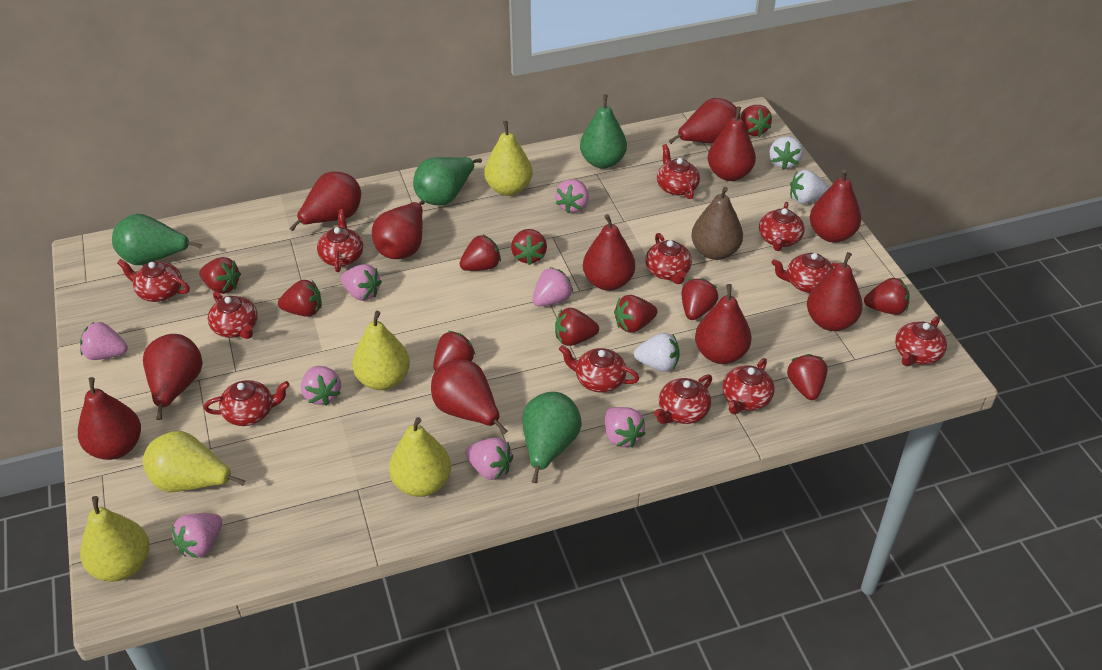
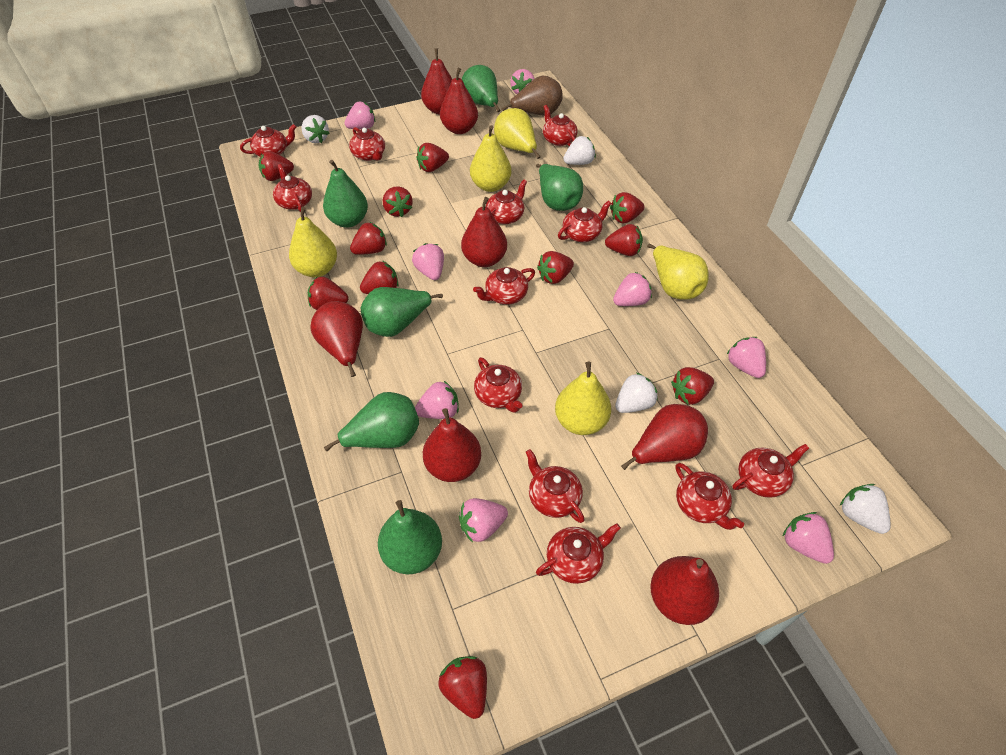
green pear: [112,214,203,265] [413,157,482,206] [522,392,582,483] [580,94,627,169] = 4 -> [323,160,368,228] [324,392,419,451] [361,287,443,337] [378,500,442,574] [462,65,500,112] [536,164,583,211] = 6
red pear: [78,377,141,460] [143,334,203,420] [289,172,361,231] [372,200,425,259] [431,360,508,435] [583,214,635,291] [669,98,741,144] [695,284,752,364] [708,107,756,181] [807,252,863,331] [810,169,861,242] = 11 -> [310,301,363,377] [421,48,452,115] [423,408,481,482] [440,68,478,134] [461,197,507,267] [621,404,708,470] [650,556,719,625] = 7
white strawberry: [634,333,680,372] [769,136,803,169] [790,170,829,204] = 3 -> [301,115,329,143] [563,136,596,165] [615,373,658,413] [840,484,891,534] = 4

